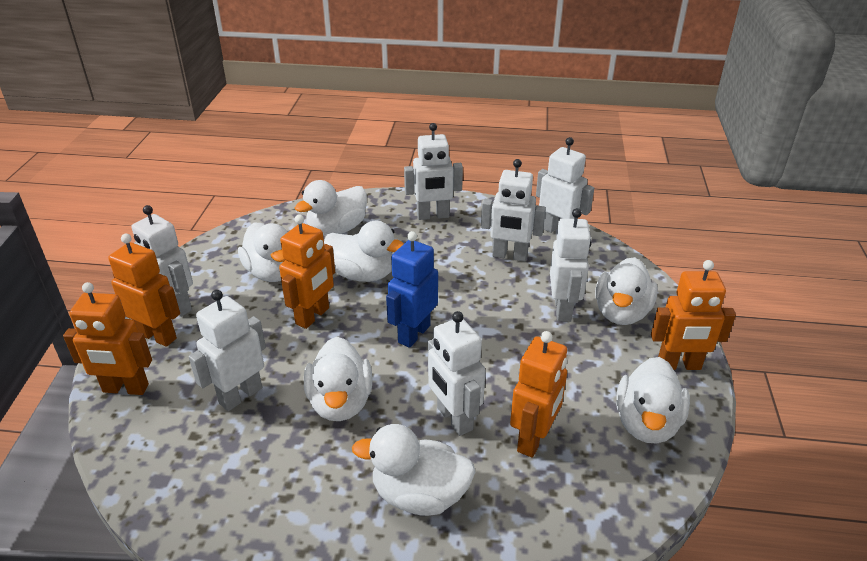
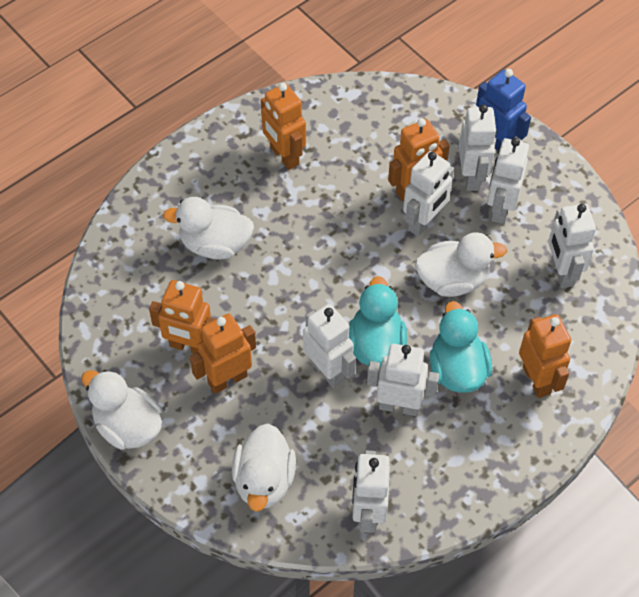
turquoise duck: none = 0 -> [349,276,407,367] [430,301,492,393] = 2
white duck: [238,222,288,282] [295,180,367,236] [304,337,373,421] [324,221,404,282] [352,424,475,516] [595,257,658,325] [616,357,690,444] = 7 -> [81,370,162,450] [163,197,254,260] [232,423,296,512] [415,233,507,297] = 4

